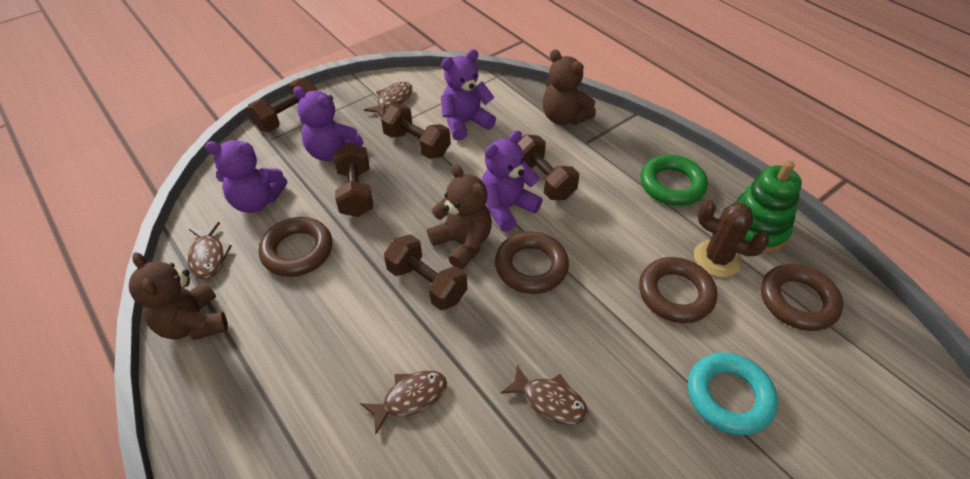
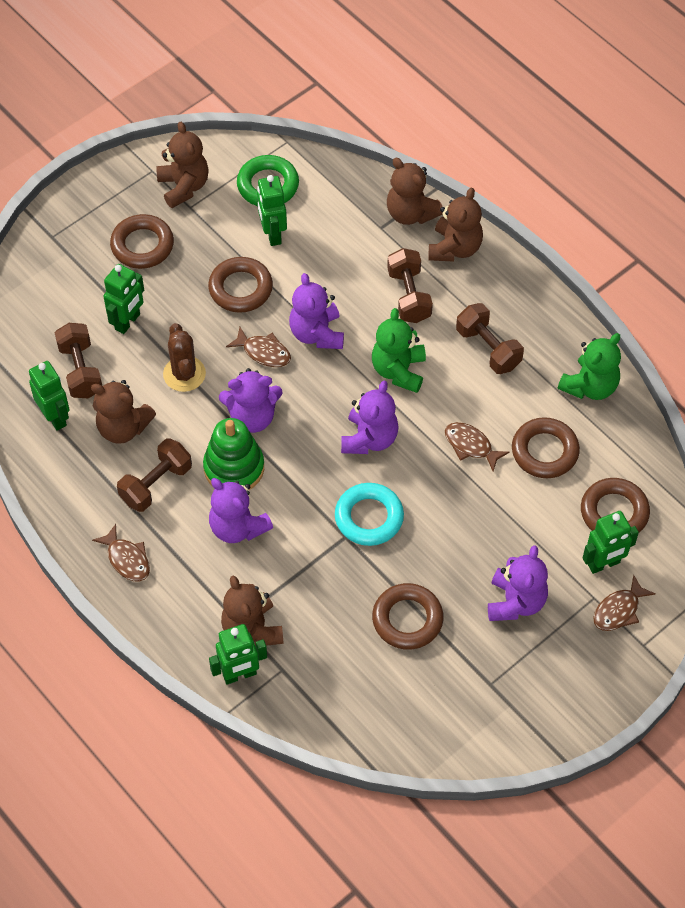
brown dumbbell: [247,77,318,132] [333,143,373,217] [381,104,451,159] [384,235,467,310] [518,134,579,200] = 5 -> [55,323,102,398] [117,438,192,512] [387,248,433,323] [456,303,524,374] = 4
brown ring: [259,217,332,277] [495,232,569,294] [639,257,717,323] [761,264,843,331] = 4 -> [110,214,174,269] [208,257,273,313] [372,583,444,650] [512,417,580,478] [581,478,650,532] = 5
brown teddy bear: [129,252,228,340] [427,164,492,270] [542,49,596,125] = 3 -> [91,380,156,444] [156,122,209,208] [221,575,284,646] [387,158,443,225] [429,188,483,262] = 5
green robot: none = 0 -> [29,361,70,431] [103,264,144,334] [209,624,267,685] [257,175,287,246] [583,511,639,574] = 5
green teddy bear: none = 0 -> [372,308,426,393] [558,333,621,400] = 2
purple teddy bear: [205,140,287,213] [293,86,363,161] [441,49,496,141] [482,130,543,232] = 4 -> [209,478,273,543] [219,368,283,433] [289,273,344,349] [341,381,399,454] [488,545,548,621] = 5

